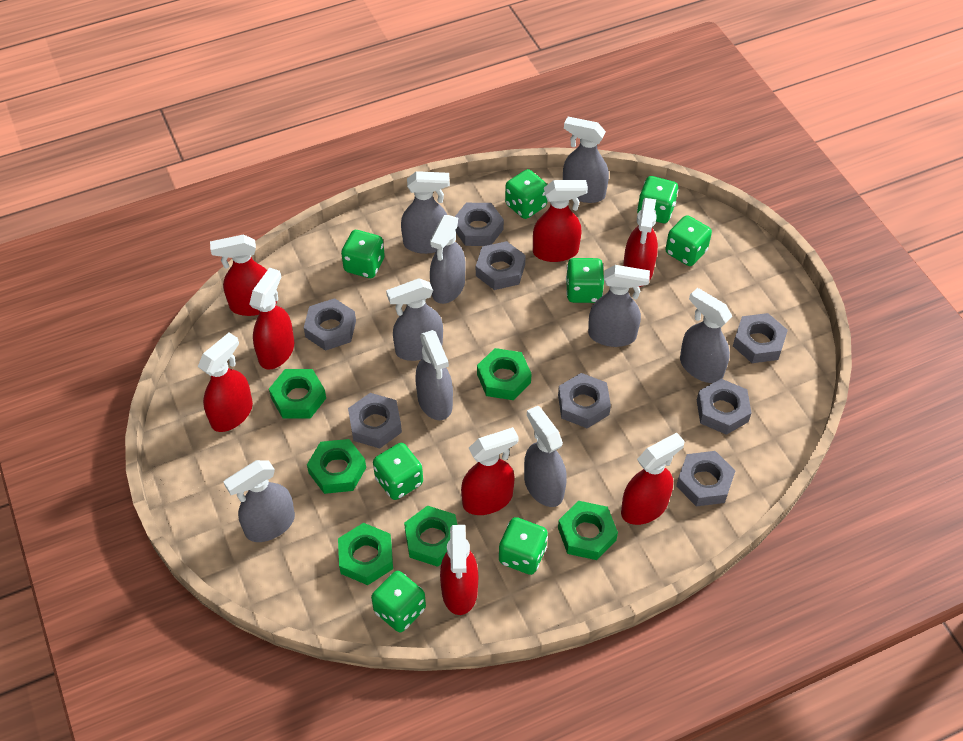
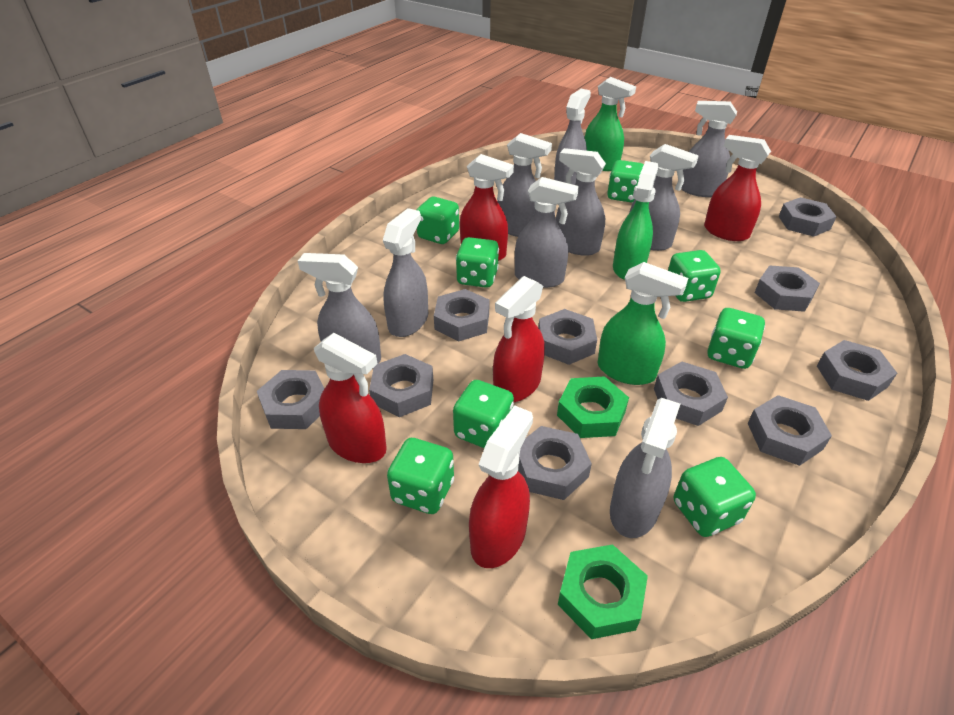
green nut: [269,369,326,419] [307,439,366,494] [338,523,393,585] [404,505,457,567] [477,348,532,400] [558,501,618,560] = 6 -> [557,376,629,438] [558,544,648,639] = 2
green spray bottle: none = 0 -> [585,77,636,171] [597,262,688,385] [613,161,659,280] = 3
grey nut: [304,298,356,351] [348,393,402,448] [455,203,504,246] [476,241,526,290] [558,373,611,428] [676,451,736,507] [697,379,752,435] [733,313,788,363] = 8 -> [257,370,325,429] [369,354,433,417] [434,289,490,341] [518,426,592,500] [538,309,597,365] [654,362,728,426] [748,395,832,466] [754,265,820,312] [779,197,837,237] [817,340,897,401] = 10
red spray bottle: [198,333,253,432] [210,235,277,316] [250,267,295,370] [440,525,478,615] [461,427,519,515] [533,180,588,262] [621,433,685,525] [623,198,658,287] = 8 -> [314,333,387,463] [460,154,514,261] [469,406,533,568] [493,276,545,402] [704,135,771,241] = 5

